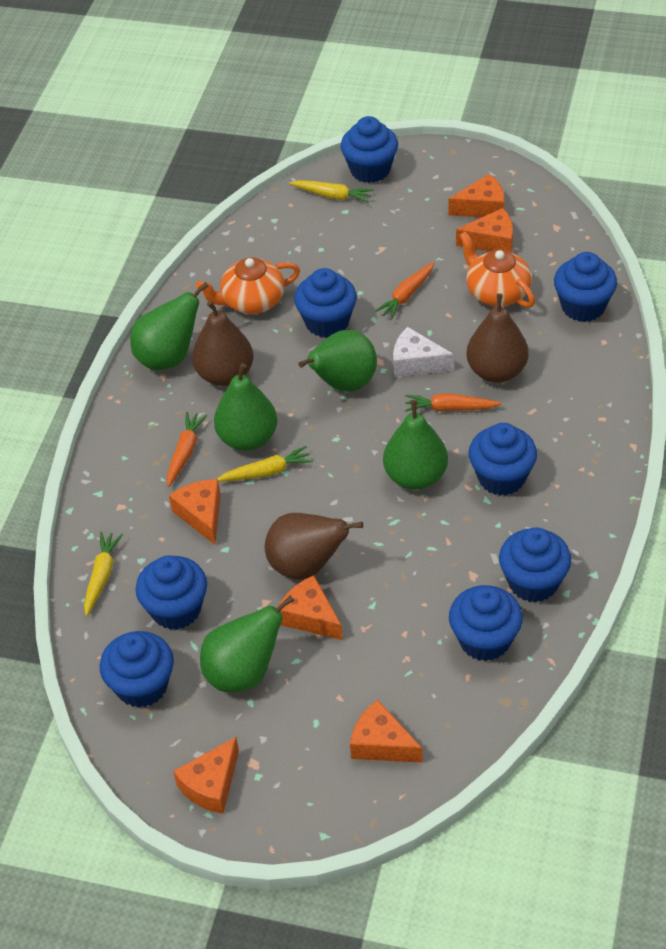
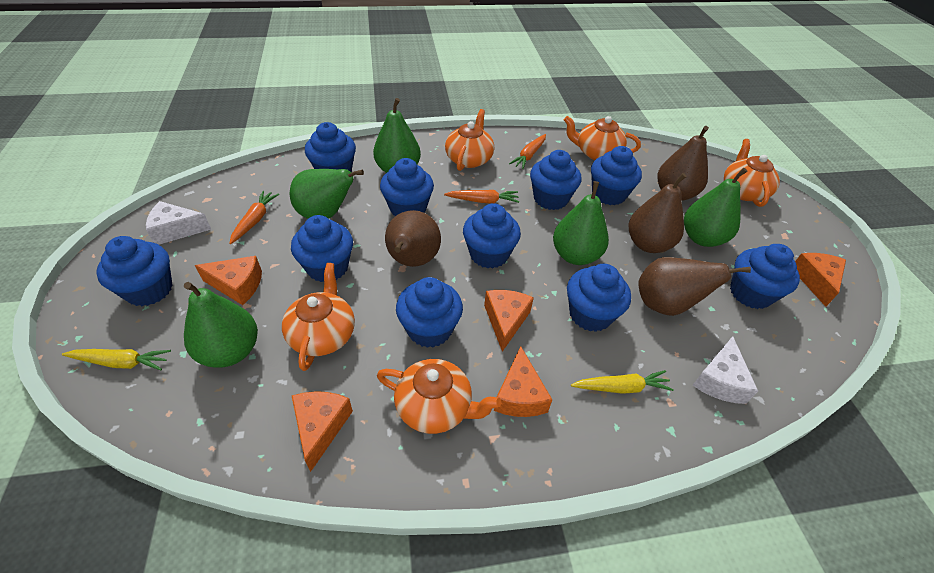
blue cupcake: [100,631,174,708] [136,556,207,630] [294,268,357,338] [341,116,398,183] [449,585,523,661] [468,423,537,496] [499,527,571,602] [554,252,617,322] = 8 -> [96,236,173,306] [291,215,353,282] [305,122,356,172] [380,158,434,216] [396,277,463,348] [463,203,521,269] [530,150,582,210] [567,264,631,332] [591,146,642,205] [730,244,800,309] = 10
brown pear: [192,301,253,386] [265,513,363,579] [466,294,529,383] = 3 -> [385,210,441,267] [629,173,687,253] [638,257,751,316] [658,126,709,201] = 4
orange cheese: [169,479,220,545] [173,737,239,814] [279,575,343,640] [350,700,423,763] [449,174,504,217] [456,208,513,253] = 6 -> [195,256,262,305] [292,391,353,472] [484,290,534,352] [494,346,552,417] [795,253,846,307] = 5
orange teapot: [196,257,300,314] [459,232,535,308] = 2 -> [282,263,355,371] [377,359,501,434] [445,109,494,171] [564,116,641,160] [724,139,780,207] = 5
white cheese: [393,327,454,377] = 1 -> [146,201,211,245] [693,336,758,404] = 2
yellow carrot: [84,532,123,616] [217,446,313,482] [289,180,374,203] = 3 -> [62,349,171,371] [571,370,674,394] = 2

